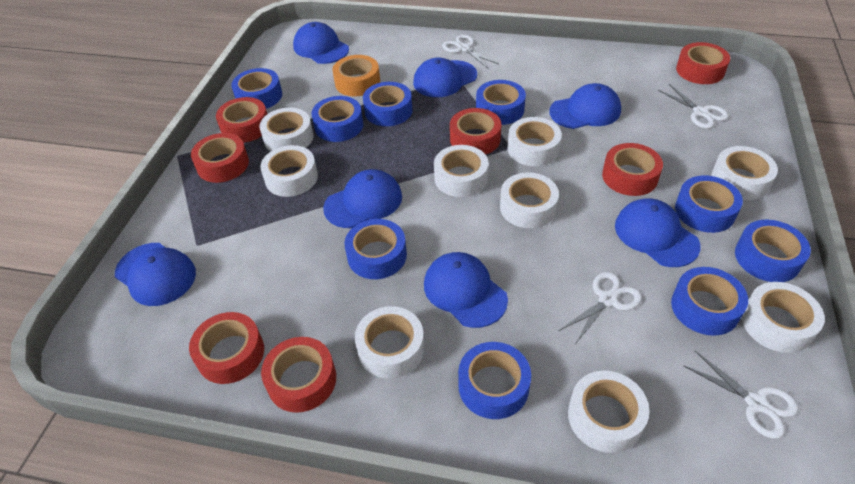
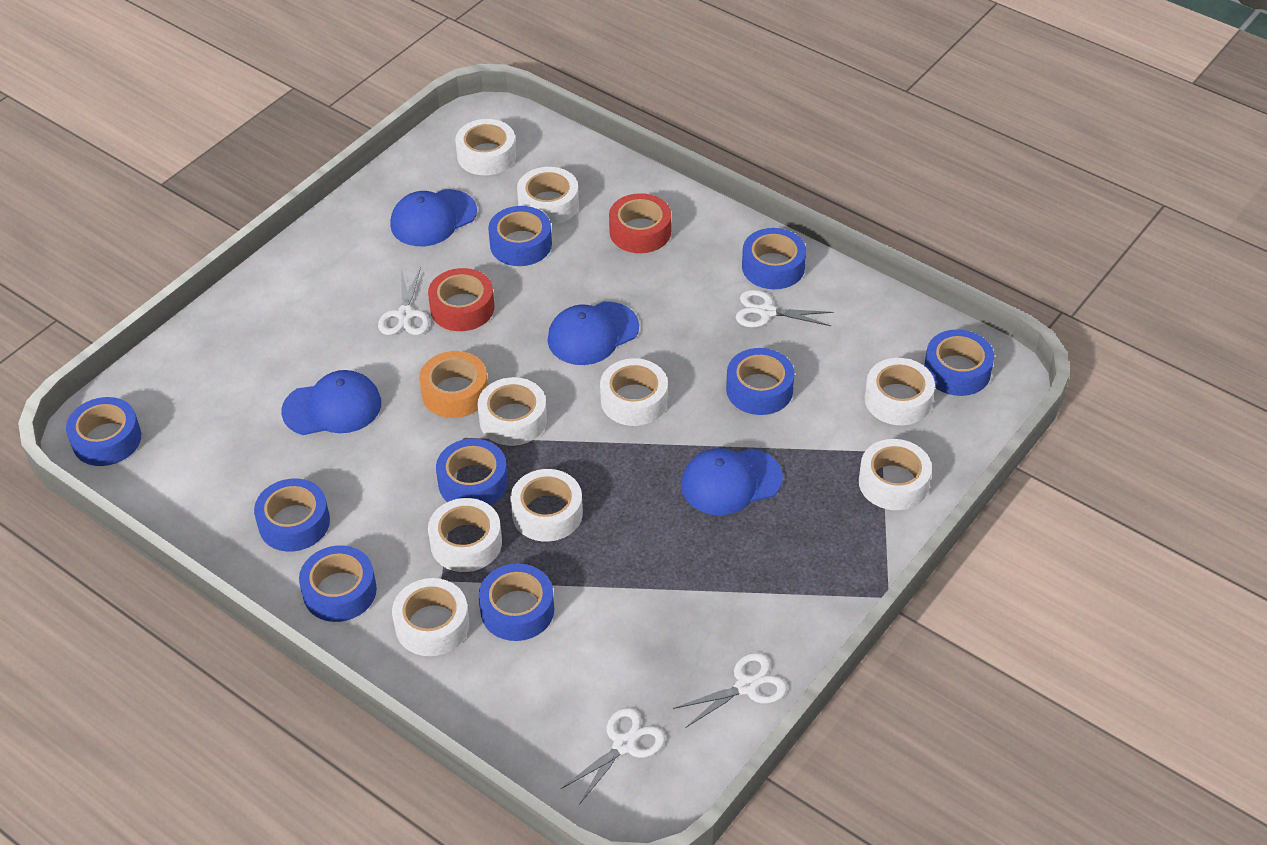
blue cap: [115,243,196,306] [293,22,349,64] [323,169,402,228] [413,57,477,97] [424,252,508,328] [550,83,621,129] [615,198,701,267] = 7 -> [281,370,381,435] [390,189,477,246] [548,302,639,365] [681,448,783,515] = 4
red tape: [189,312,264,384] [191,133,249,183] [216,97,267,143] [261,337,336,413] [450,108,501,155] [602,143,663,196] [676,42,730,84] = 7 -> [428,268,494,331] [609,193,671,253] = 2

